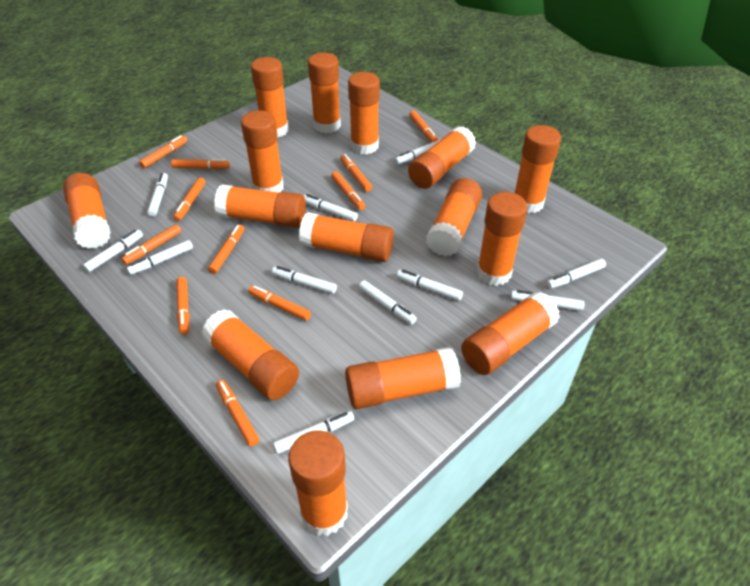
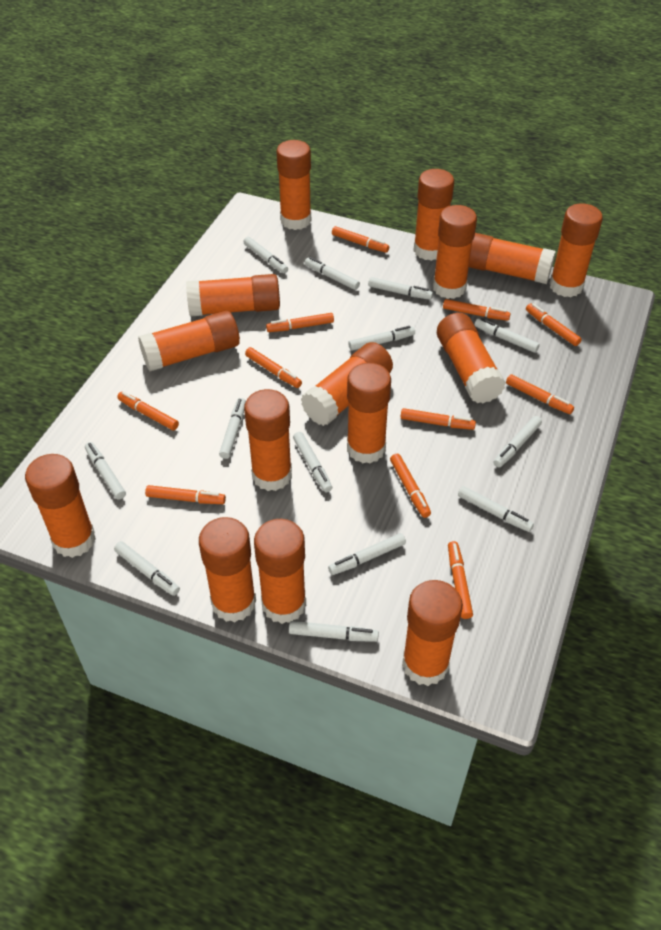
white marker: [83,230,143,272] [127,240,193,275] [147,173,168,217] [272,266,337,294] [273,411,354,454] [303,194,358,222] [359,280,417,324] [395,140,440,164] [396,270,463,301] [511,290,585,311] [546,259,606,289] = 11 -> [85,442,126,500] [114,541,180,596] [219,398,246,459] [244,237,288,273] [289,621,379,642] [293,432,332,492] [305,257,360,290] [328,533,406,575] [348,326,415,351] [368,277,433,300] [458,486,534,532] [475,318,540,353] [494,416,542,468] = 13

